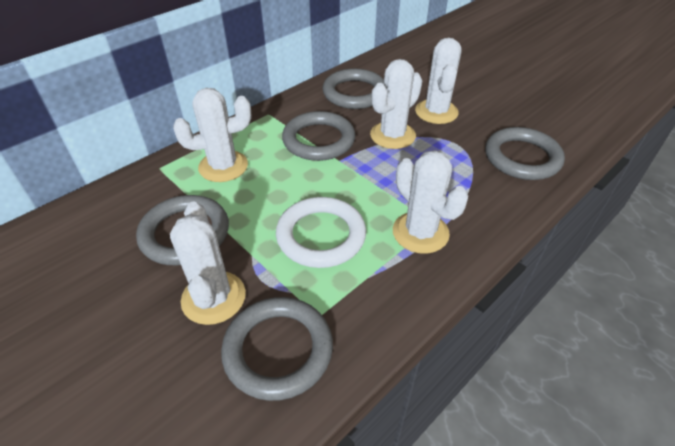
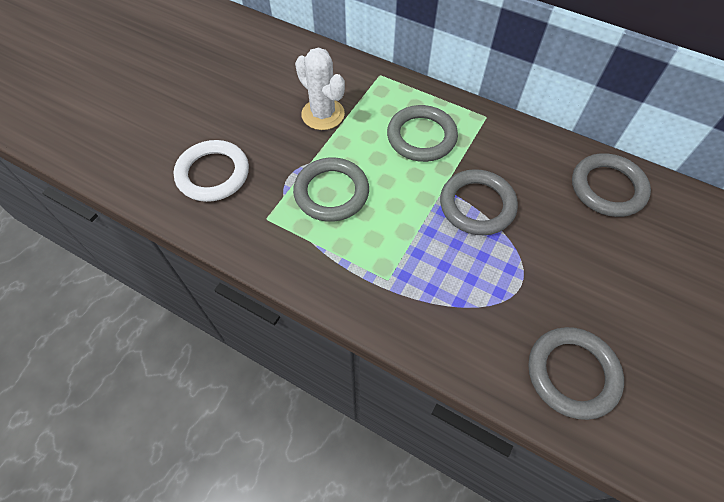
white cactus: [170,202,246,325] [173,88,252,182] [370,59,423,149] [393,150,468,254] [415,38,462,124] = 5 -> [295,48,345,130] = 1

